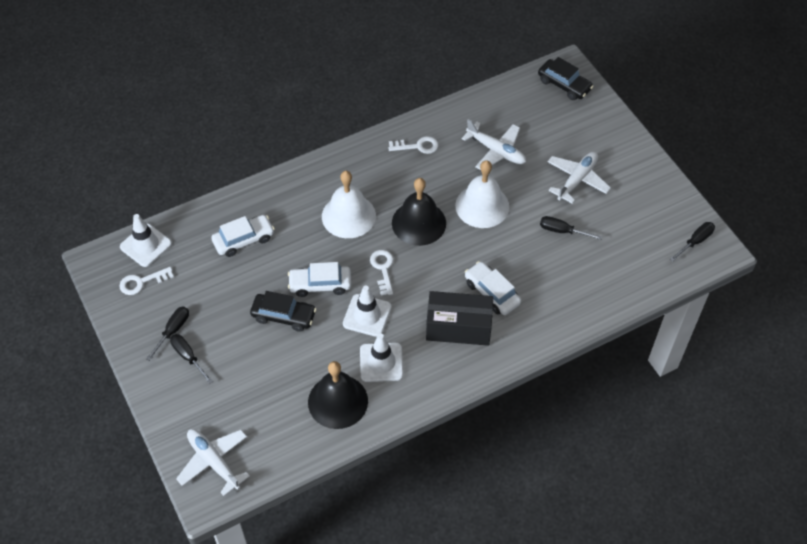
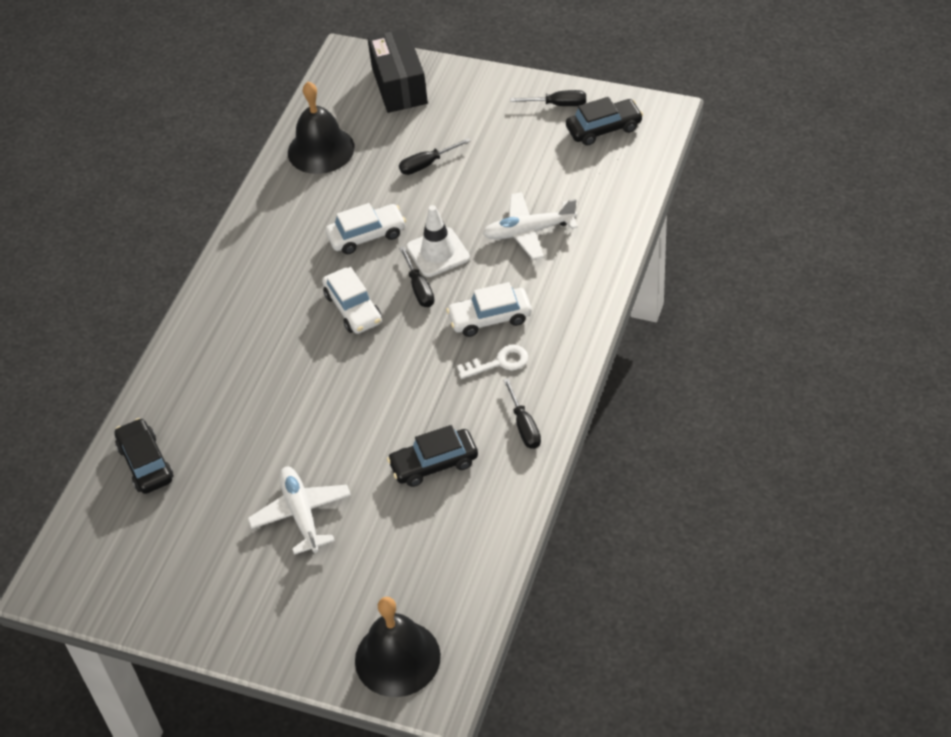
black car: [250,291,316,332] [538,57,594,100] = 2 -> [115,418,173,494] [387,425,478,487] [566,97,643,146] = 3
white bell: [322,171,376,238] [455,160,509,228] = 2 -> none = 0
white key: [119,267,174,295] [370,250,393,295] [388,136,439,154] = 3 -> [457,345,528,379] = 1
white plane: [176,429,250,496] [462,119,526,170] [547,152,611,204] = 3 -> [248,467,351,555] [483,192,578,260] = 2
white traffic cone: [120,214,172,267] [343,286,392,337] [360,333,403,382] = 3 -> [406,205,470,277] = 1

